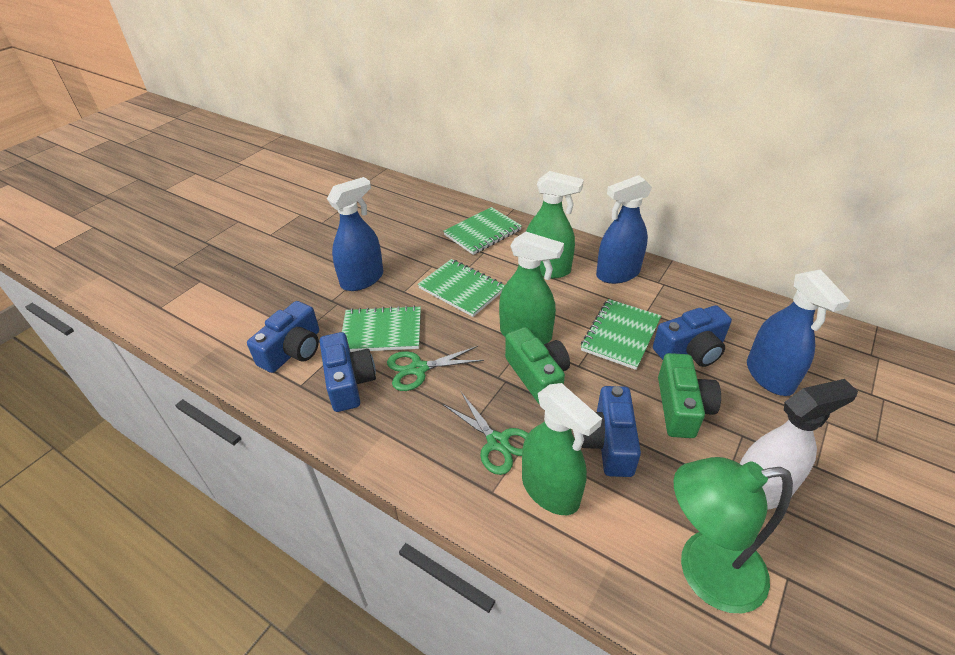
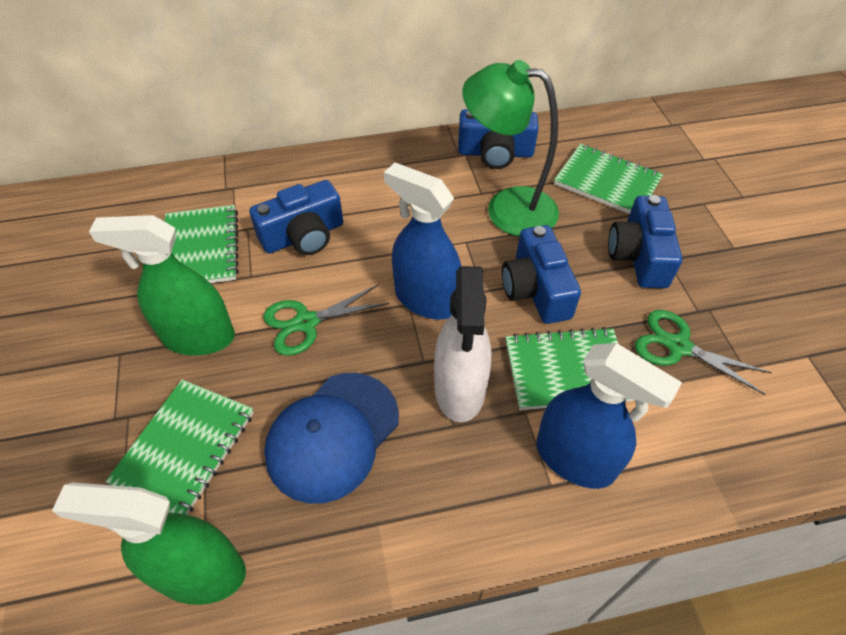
blue cap: none = 0 -> [264,373,399,504] = 1
blue spray bottle: [327,177,384,291] [596,175,652,284] [747,269,850,396] = 3 -> [384,162,461,320] [537,343,682,489] = 2
green camera: [505,327,570,405] [658,353,721,438] = 2 -> none = 0
green spray bottle: [499,231,564,344] [522,383,602,515] [526,171,584,278] = 3 -> [52,482,246,605] [89,215,235,355] = 2

